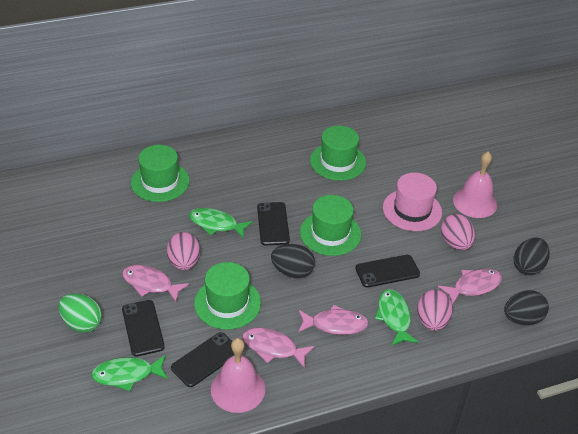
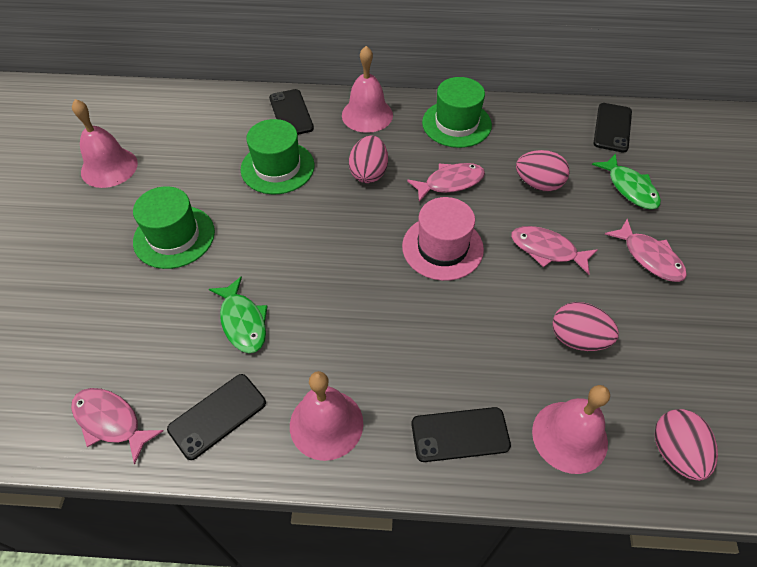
black egg: [271,244,315,278] [504,290,549,325] [513,237,550,275] = 3 -> none = 0
green egg: [58,293,102,333] = 1 -> none = 0
green fish: [91,355,168,391] [189,208,253,239] [375,289,419,346] = 3 -> [209,276,268,353] [592,153,661,209] = 2
green hat: [131,145,190,202] [194,262,261,330] [300,195,361,256] [310,126,366,181] = 4 -> [133,186,215,269] [241,119,314,194] [422,77,492,148] = 3
pink bell: [211,338,265,413] [453,151,497,218] = 2 -> [72,99,138,188] [290,371,363,461] [342,46,393,133] [532,385,610,474] = 4
pink egg: [167,232,200,270] [417,290,453,331] [441,214,475,250] = 3 -> [349,135,388,183] [516,150,570,191] [552,302,619,351] [655,409,718,481] = 4

